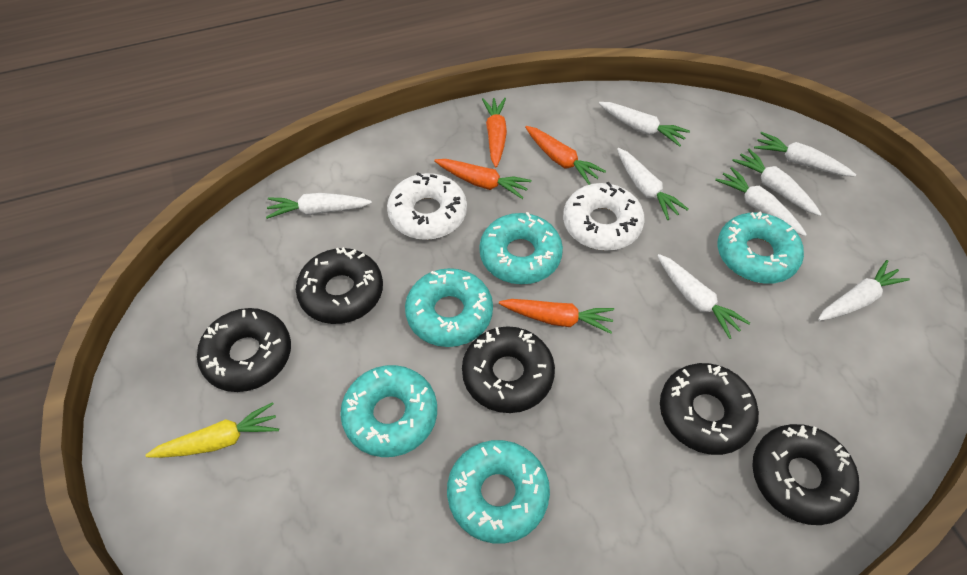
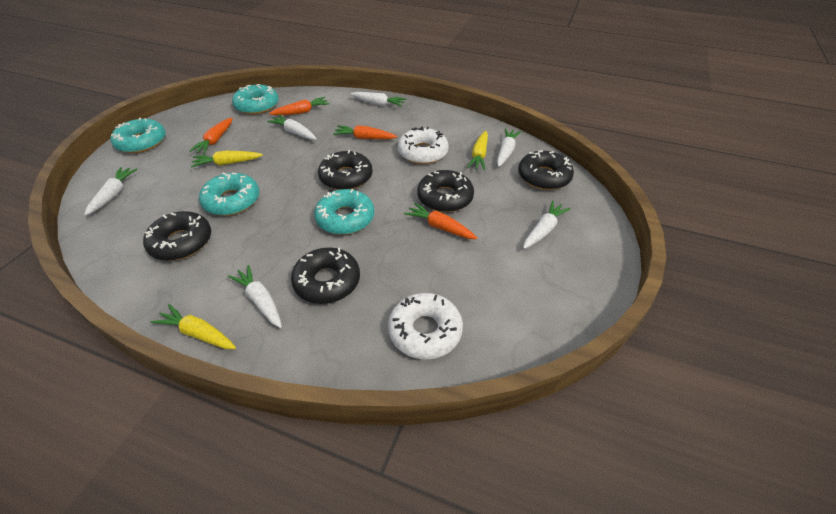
turquoise donut: [340,365,437,457] [405,268,493,347] [447,440,550,543] [479,212,563,284] [717,212,804,284] = 5 -> [111,118,166,153] [199,173,259,216] [232,84,278,115] [314,189,374,235] = 4
white carrot: [266,193,372,219] [599,102,690,147] [617,148,689,220] [657,254,750,339] [715,167,807,236] [732,149,822,216] [754,132,856,176] [818,260,910,321] = 8 -> [84,167,138,216] [228,265,282,328] [267,115,317,140] [350,92,406,107] [497,128,521,167] [523,201,571,249] = 6
yellow carrot: [146,402,279,458] = 1 -> [151,304,236,349] [191,151,263,168] [467,131,488,170] = 3

